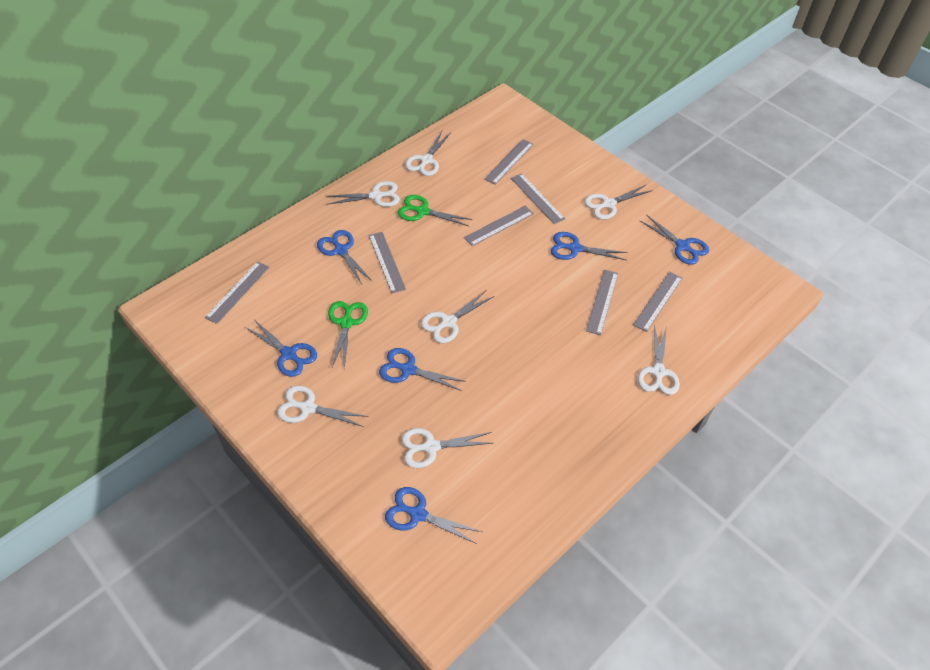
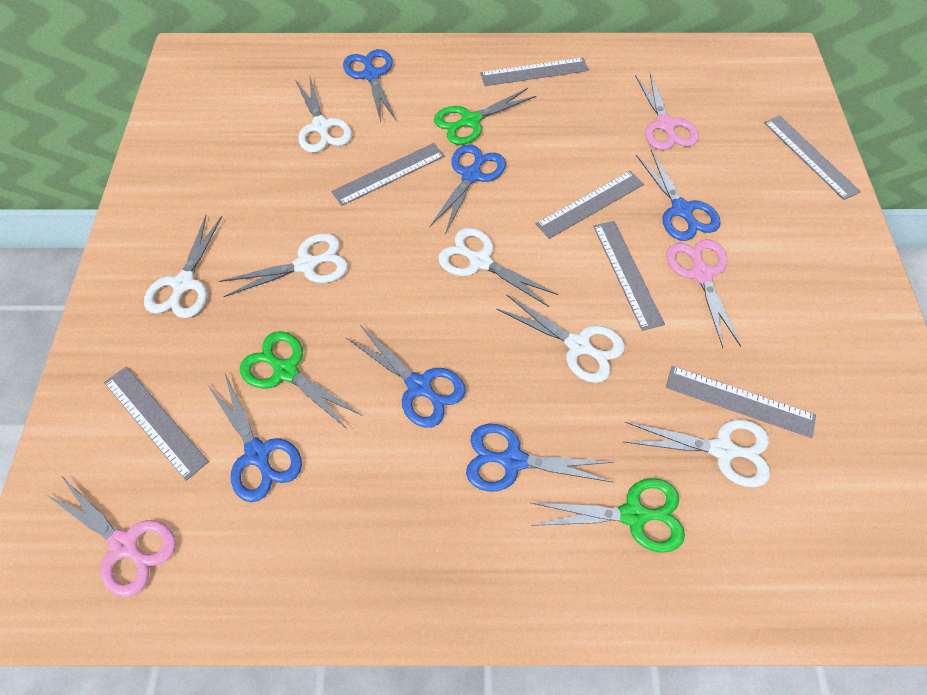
green scissors: [328,301,368,368] [398,195,472,226] = 2 -> [240,331,361,430] [434,88,536,145] [531,478,685,553] = 3
pink scissors: none = 0 -> [45,477,176,598] [635,73,699,150] [666,239,741,348] = 3
white scissors: [277,386,368,427] [326,181,400,207] [402,428,493,468] [405,131,451,176] [421,291,494,343] [584,184,653,220] [638,325,680,395] = 7 -> [144,215,222,318] [219,233,348,297] [296,74,352,153] [438,228,558,307] [496,294,625,383] [625,420,770,487] = 6

